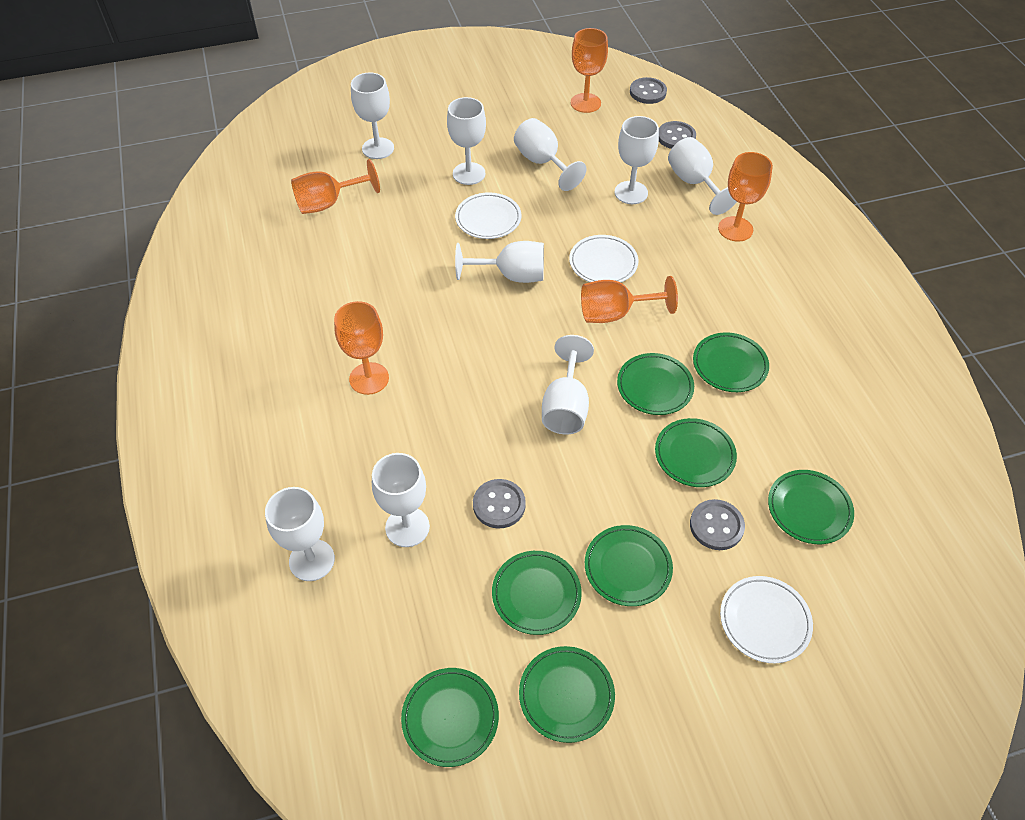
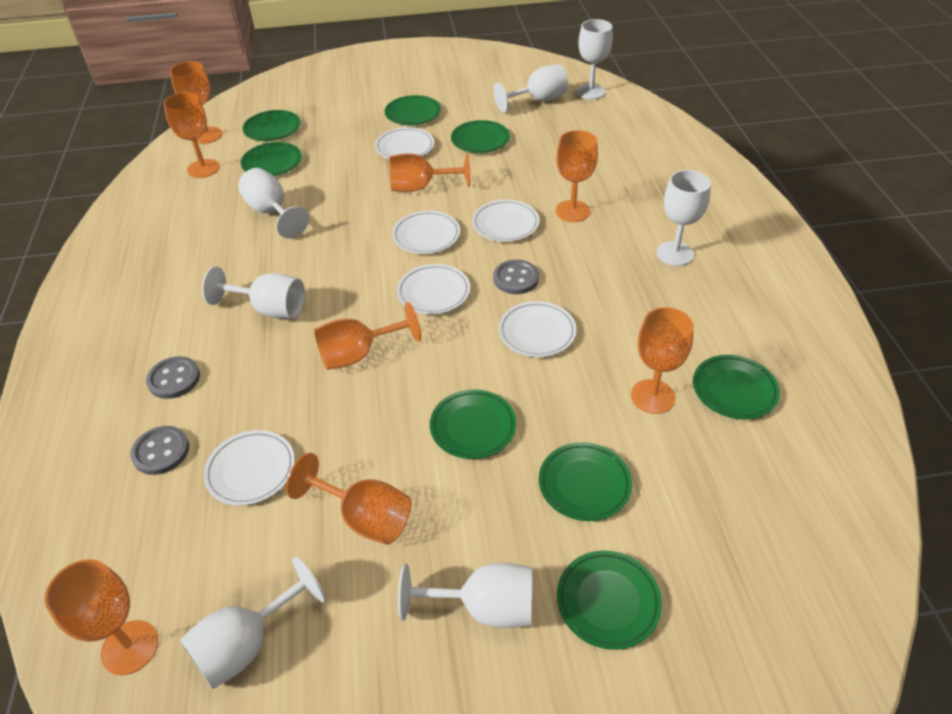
grey button: [473,479,526,529] [630,77,667,104] [659,121,696,149] [690,499,745,550] = 4 -> [130,426,189,475] [146,356,200,399] [493,260,539,294] = 3
orange goblet: [291,159,380,214] [334,301,389,395] [571,28,608,113] [581,276,678,323] [718,152,773,242] = 5 -> [45,559,158,675] [164,92,220,178] [170,61,222,144] [286,453,411,545] [314,302,421,370] [389,153,470,192] [556,130,598,222] [631,307,694,414] = 8
white goblet: [265,487,335,581] [351,72,394,159] [372,453,430,547] [447,97,486,185] [455,241,544,283] [514,118,586,191] [542,335,594,434] [615,116,659,204] [668,137,736,215] = 9 -> [180,557,326,689] [202,266,305,319] [238,168,309,238] [398,563,532,628] [494,64,568,113] [577,19,613,99] [657,170,711,266] = 7
white plate: [455,193,521,239] [569,235,639,282] [720,576,813,663] = 3 -> [203,430,295,506] [375,127,434,159] [392,211,460,254] [397,264,470,314] [472,200,539,242] [498,301,576,357] = 6

